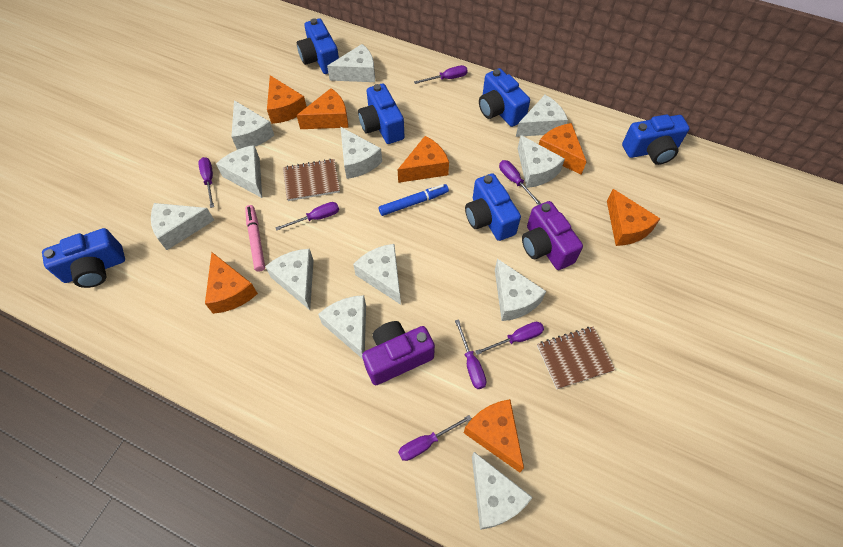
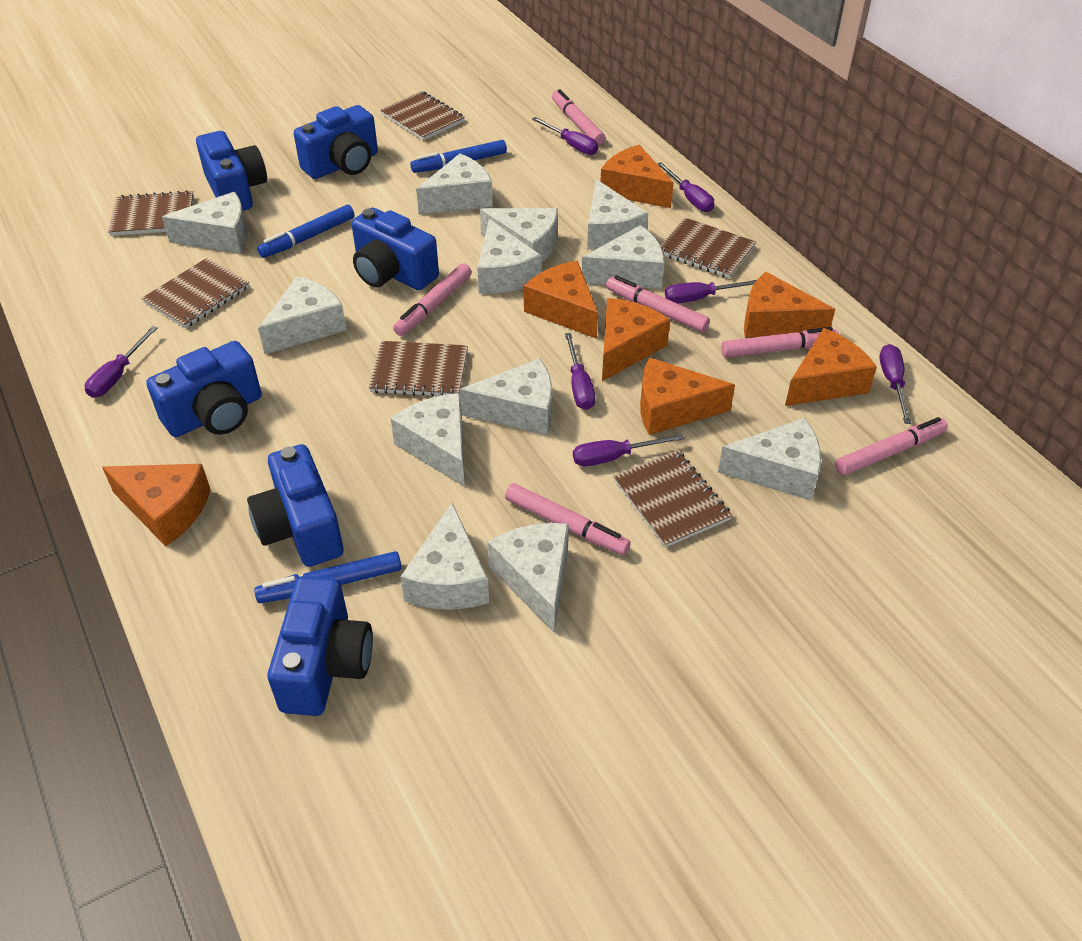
blue marker: [379,184,449,216] = 1 -> [254,551,402,603] [257,205,355,258] [410,140,507,173] = 3
brown notebook: [283,159,340,201] [537,327,615,389] = 2 -> [108,190,194,236] [142,258,249,329] [369,341,468,397] [380,91,465,141] [613,450,732,548] [660,218,756,279] = 6
pink marker: [245,205,265,272] = 1 -> [393,263,472,336] [505,483,631,555] [552,89,605,145] [606,275,710,332] [721,327,839,358] [835,417,948,475] = 6
purple camera: [362,321,435,385] [522,201,583,270] = 2 -> none = 0

